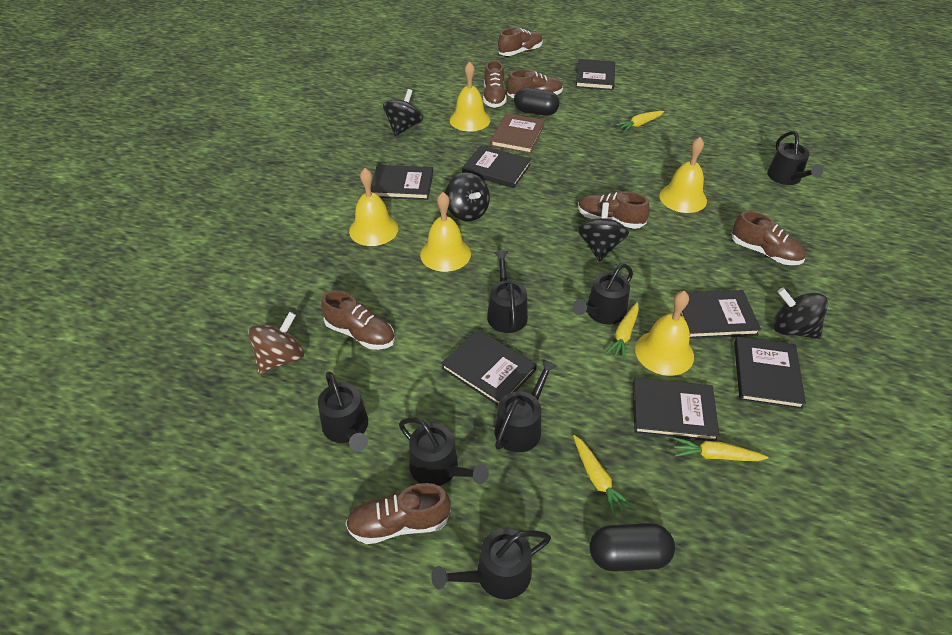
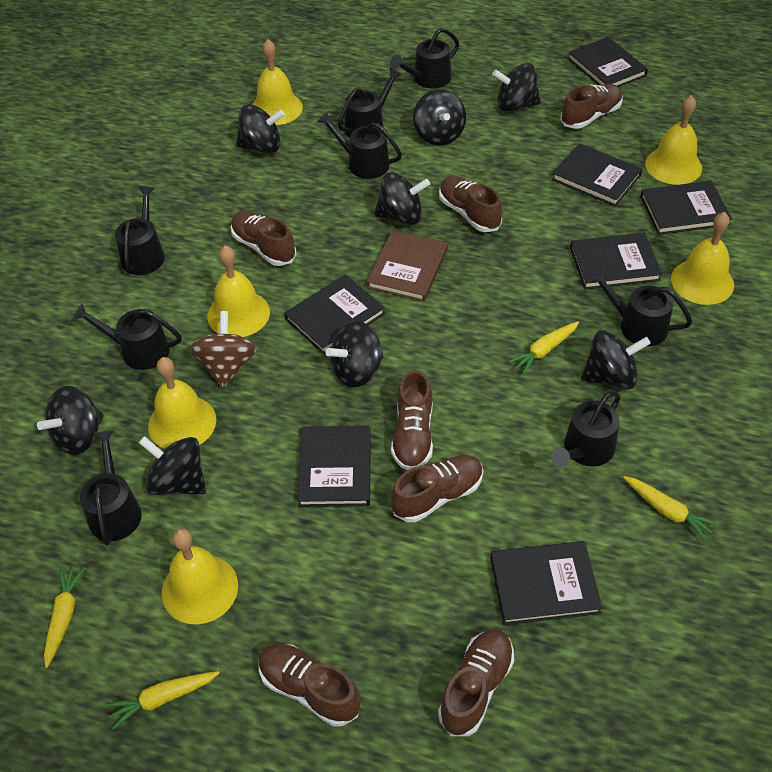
black capsule: [514,88,559,116] [590,523,675,572] = 2 -> none = 0
black spinning top: [383,89,423,136] [445,173,490,221] [577,202,629,262] [773,288,828,339] = 4 -> [37,386,104,455] [139,436,206,495] [236,104,285,154] [325,321,384,388] [374,172,430,225] [413,89,466,146] [492,63,541,112] [581,330,651,389] = 8
black watering can: [318,372,368,451] [399,418,489,486] [431,528,551,599] [487,251,528,333] [495,359,557,452] [572,263,633,324] [767,131,823,185] = 7 -> [73,304,182,370] [80,430,142,545] [115,186,165,275] [317,112,402,179] [338,68,402,138] [390,28,459,88] [551,391,621,467] [589,269,692,346] = 8
yellow bell: [349,168,398,246] [420,192,471,272] [450,62,490,131] [635,291,694,376] [659,137,707,213] = 5 -> [148,357,216,449] [162,528,238,624] [207,246,270,337] [252,39,303,125] [645,95,702,185] [671,212,734,305] = 6

